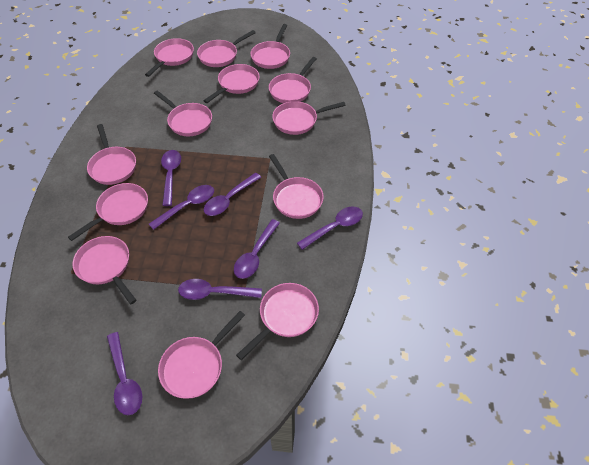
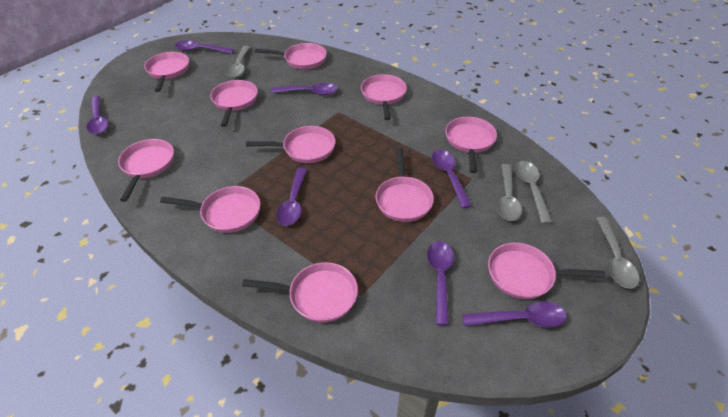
grey spoon: none = 0 -> [226,46,250,78] [497,164,522,221] [515,161,552,224] [596,217,639,289] = 4
pink pan: [68,183,148,241] [73,236,136,304] [87,124,136,185] [145,38,194,77] [154,90,212,136] [158,311,245,399] [197,30,256,67] [204,64,260,103] [236,283,319,360] [250,24,290,69] [269,57,317,103] [269,154,324,219] [272,101,346,135] = 13 -> [118,139,174,202] [144,52,189,92] [160,186,260,233] [210,80,258,127] [242,262,358,323] [246,126,335,163] [255,43,327,69] [361,74,407,120] [376,148,434,222] [445,117,497,173] [488,243,606,299] = 11

